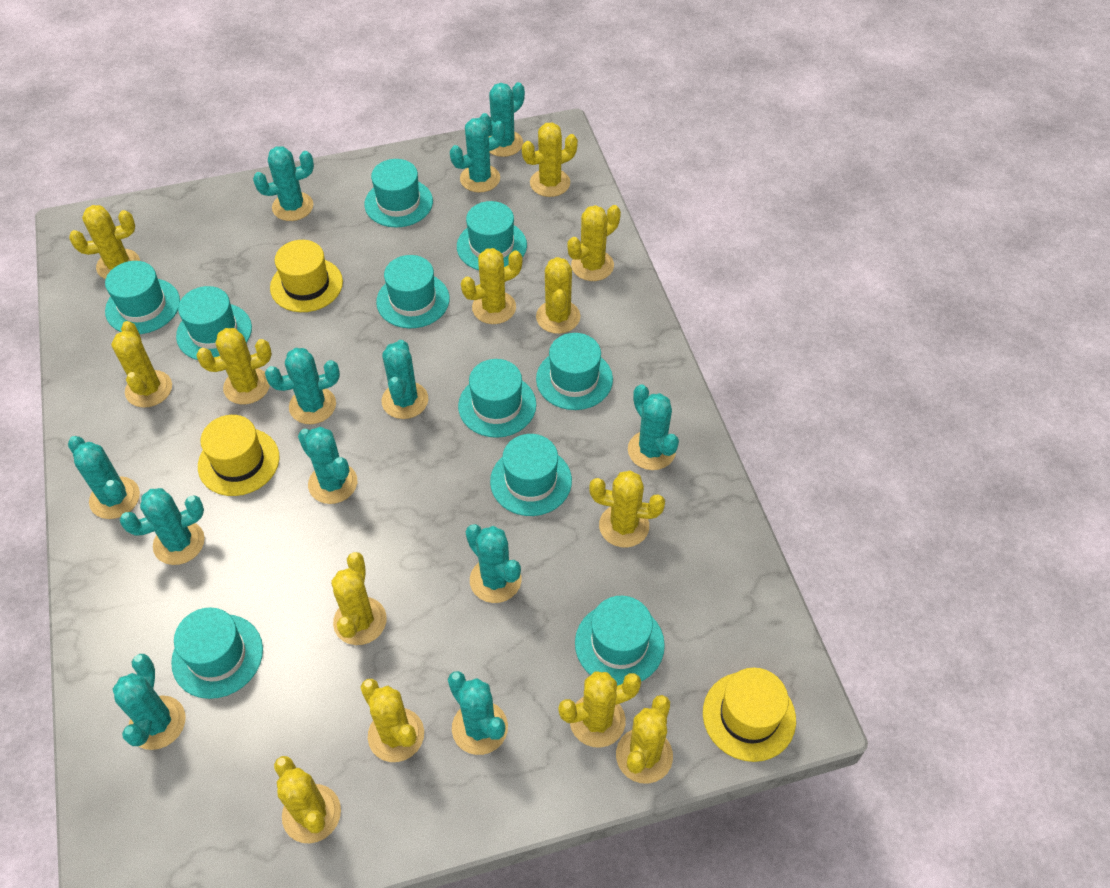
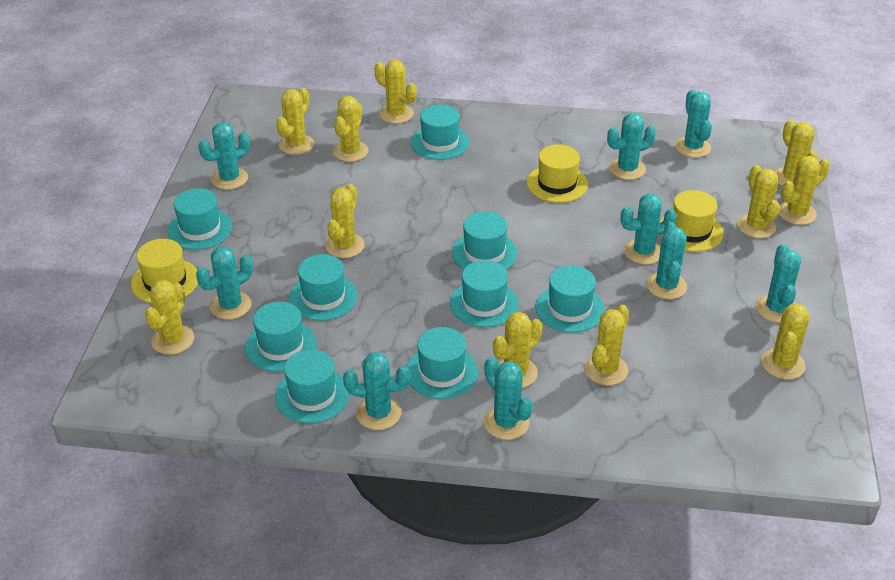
turquoise cactus: [68,436,140,519] [113,654,186,750] [120,488,205,565] [253,146,314,221] [265,348,340,424] [298,427,357,504] [382,340,428,419] [448,671,508,755] [450,118,505,193] [466,524,522,603] [480,82,525,157] [628,384,679,470] = 12 -> [196,246,253,320] [199,122,250,190] [343,352,410,430] [484,357,533,440] [607,113,656,180] [620,193,677,264] [646,222,687,299] [675,90,712,158] [756,244,801,323] = 9
turquoise hat: [105,261,180,334] [171,607,263,699] [176,286,252,360] [364,159,433,228] [376,255,450,328] [457,201,527,270] [458,359,536,438] [490,434,572,516] [536,333,613,410] [575,596,665,686] = 10 -> [168,188,232,250] [245,302,317,372] [275,349,350,423] [289,254,358,321] [406,327,478,399] [411,105,469,160] [450,260,518,327] [452,211,518,269] [535,265,605,333] = 9
yellow cactus: [69,205,140,279] [111,321,172,408] [196,328,272,404] [274,756,341,843] [331,552,387,645] [361,679,424,762] [461,248,523,324] [522,122,578,197] [536,257,580,334] [558,671,641,748] [567,205,621,281] [589,470,665,548] [616,695,673,784] = 13 -> [145,280,194,355] [276,88,314,155] [325,184,365,258] [333,96,368,162] [374,59,417,124] [493,312,542,388] [584,305,629,385] [737,165,780,238] [761,304,809,379] [775,120,818,186] [779,156,830,225] = 11

